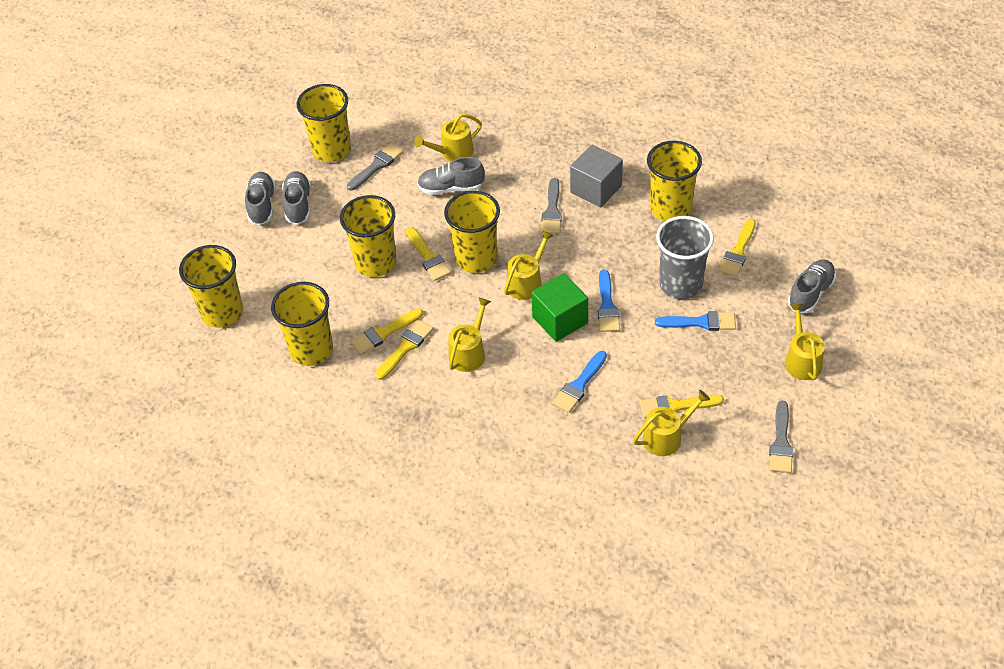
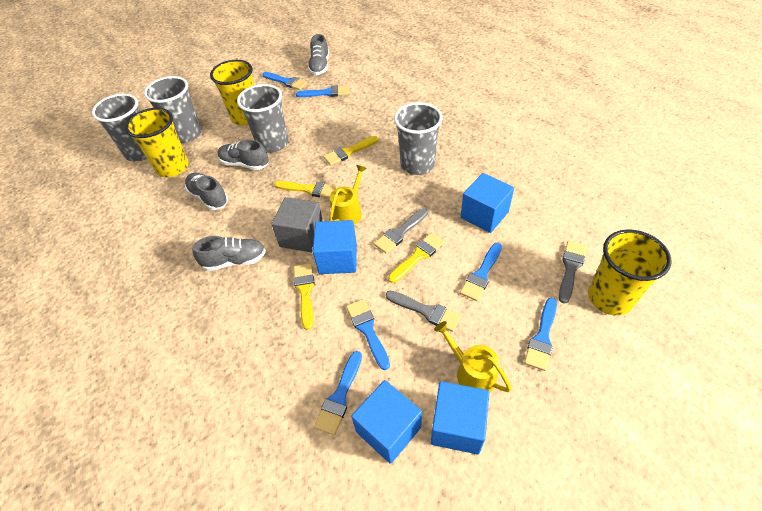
blue brush: [552,351,607,413] [598,270,620,332] [655,311,736,331] = 3 -> [262,72,307,90] [296,85,349,97] [314,351,362,435] [346,299,390,370] [460,243,502,301] [524,298,557,371] = 6
blue cube: none = 0 -> [313,220,357,274] [351,380,422,464] [431,381,489,455] [461,173,514,233] = 4
green cube: [531,273,588,342] = 1 -> none = 0
grey cup: [656,216,714,299] = 1 -> [92,93,147,161] [144,76,202,143] [237,84,289,153] [394,102,443,175] = 4
yellow brush: [350,309,423,354] [375,320,433,380] [406,227,451,281] [640,395,724,418] [719,219,756,277] = 5 -> [274,181,337,198] [294,263,315,330] [323,136,379,166] [388,232,445,283] = 4
yellow cup: [179,245,243,328] [271,282,333,366] [297,84,351,162] [340,195,396,277] [444,191,500,273] [647,141,702,221] = 6 -> [125,108,189,177] [210,60,254,125] [588,229,671,316] = 3
yellow watering can: [414,114,482,162] [448,297,491,372] [504,230,554,300] [633,390,710,456] [785,303,825,380] = 5 -> [329,165,367,225] [434,321,512,393] = 2

